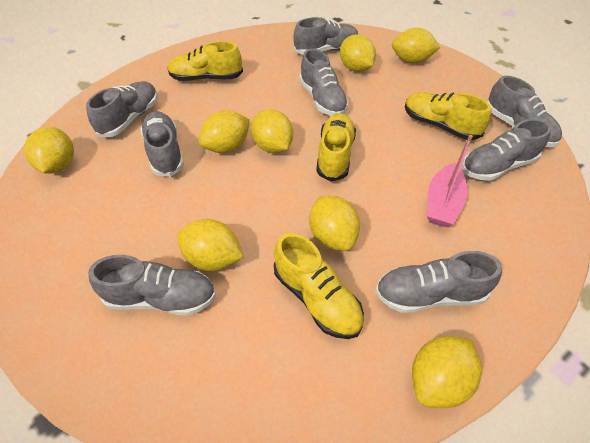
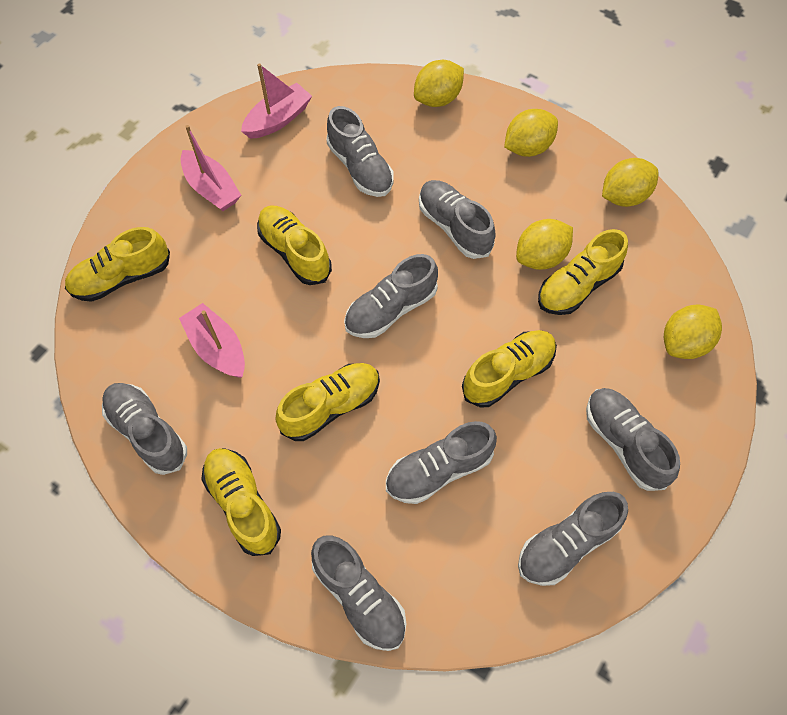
pink boat: [427,135,473,227] = 1 -> [179,303,245,378] [181,125,241,211] [241,63,312,139] = 3
yellow lemon: [24,127,74,174] [177,219,244,271] [199,110,250,153] [251,109,293,153] [309,196,360,251] [340,34,376,72] [392,28,440,63] [412,336,482,408] = 8 -> [414,60,464,107] [504,109,558,157] [516,219,573,270] [602,158,658,207] [664,305,722,359] = 5
yellow shoe: [167,41,243,81] [274,233,364,339] [316,113,356,182] [405,92,491,140] = 4 -> [65,227,170,302] [201,448,281,556] [257,206,332,285] [275,363,380,441] [462,330,557,407] [538,229,628,315] = 6

